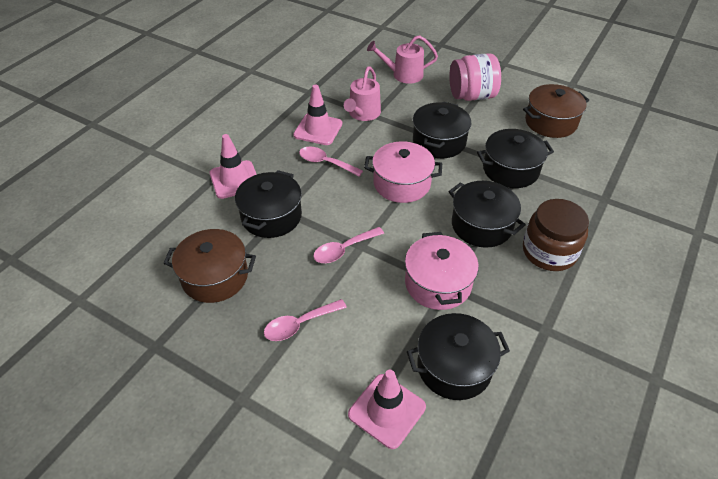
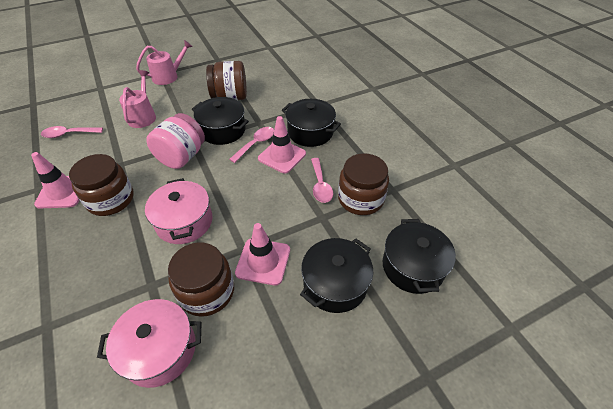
black pot: [235,170,302,238] [407,313,510,400] [413,102,472,158] [449,181,526,248] [477,129,554,188] = 5 -> [192,97,249,145] [282,99,341,147] [300,238,373,313] [383,219,456,294] = 4
brown jar: [523,199,589,271] = 1 -> [69,154,134,216] [168,242,234,317] [206,61,247,100] [338,153,389,215] = 4
brown pot: [163,229,256,303] [523,84,589,138] = 2 -> none = 0

